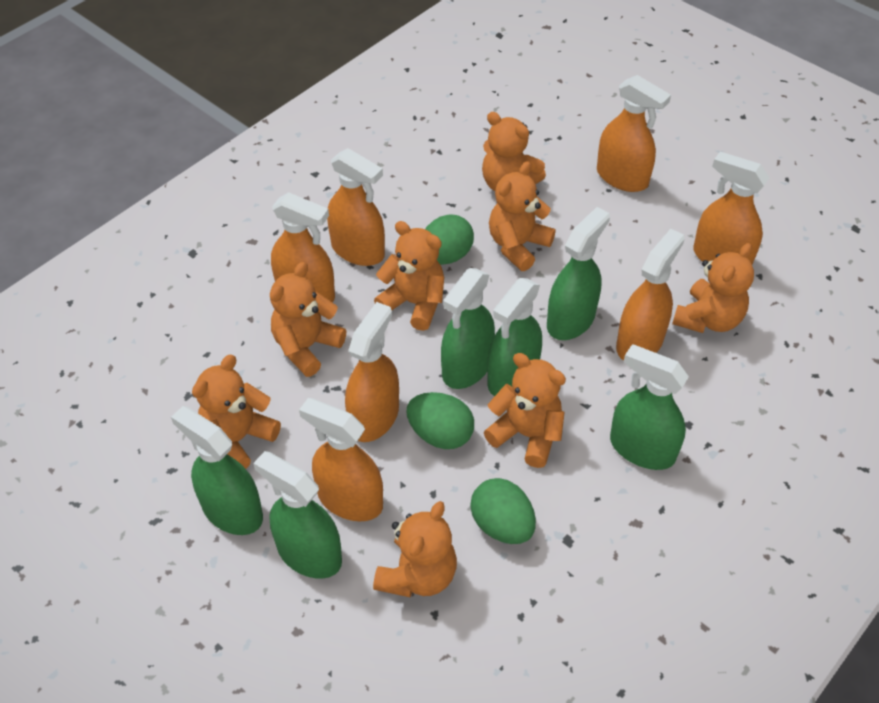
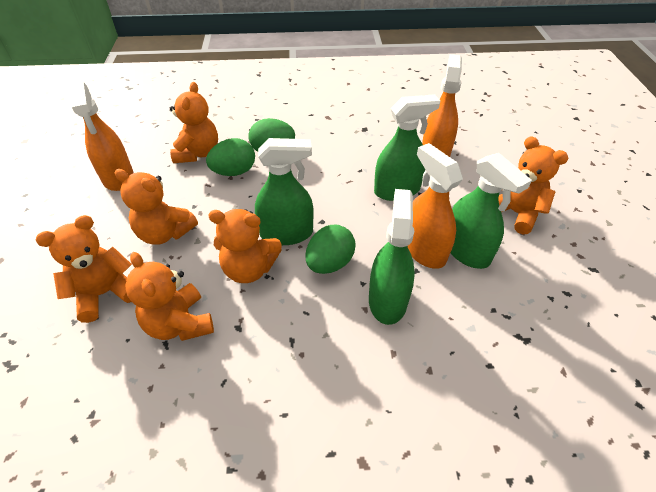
green spray bottle: [171,406,263,535] [253,451,342,579] [441,268,495,389] [487,278,542,396] [547,207,610,340] [610,344,689,470] = 6 -> [255,138,314,245] [369,189,415,325] [374,94,440,201] [451,153,532,269] = 4
orange spray bottle: [271,192,335,302] [299,398,383,521] [327,148,385,266] [345,302,399,442] [597,75,671,192] [616,229,685,361] [693,152,769,264] = 7 -> [70,82,133,191] [408,143,463,269] [422,54,462,157] = 3
orange teddy bear: [192,355,281,469] [270,262,346,377] [373,501,457,597] [374,221,444,331] [482,112,546,191] [484,353,566,468] [489,161,555,271] [672,243,754,333] = 8 -> [36,215,132,323] [115,169,198,245] [125,252,214,341] [170,82,218,163] [208,209,282,283] [499,136,568,234] = 6

